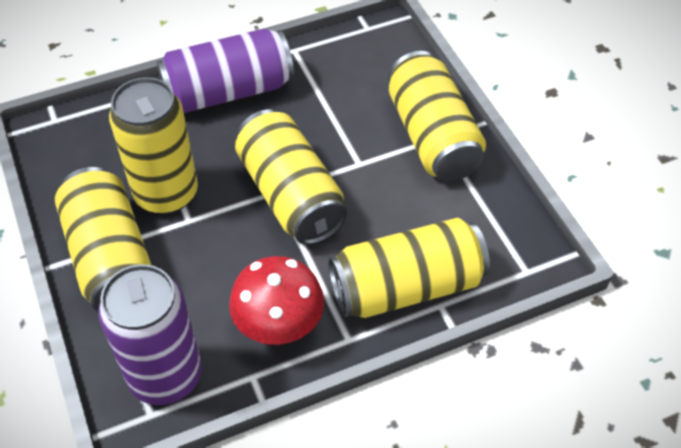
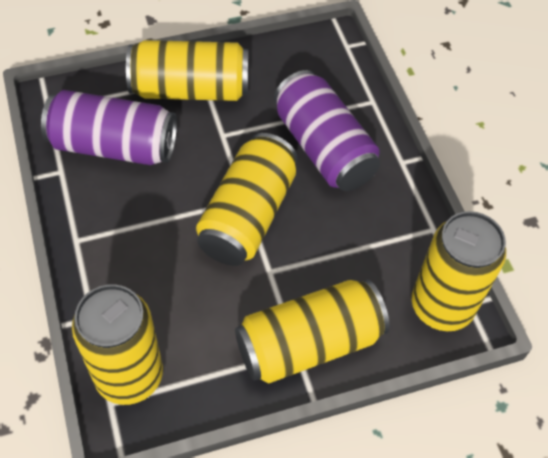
red mushroom: [229,256,324,345] = 1 -> none = 0

